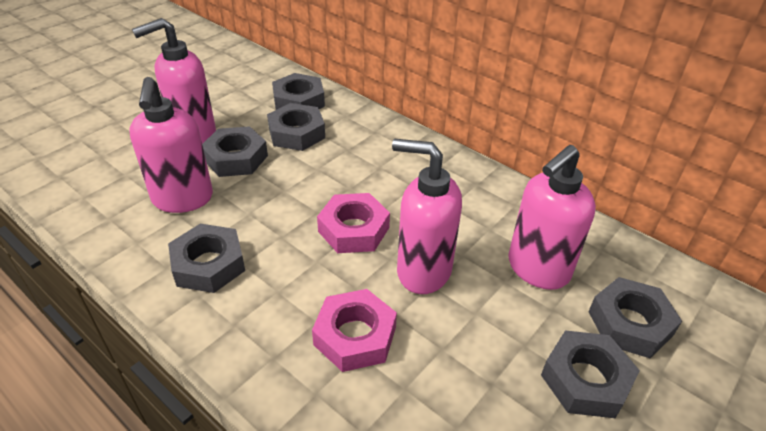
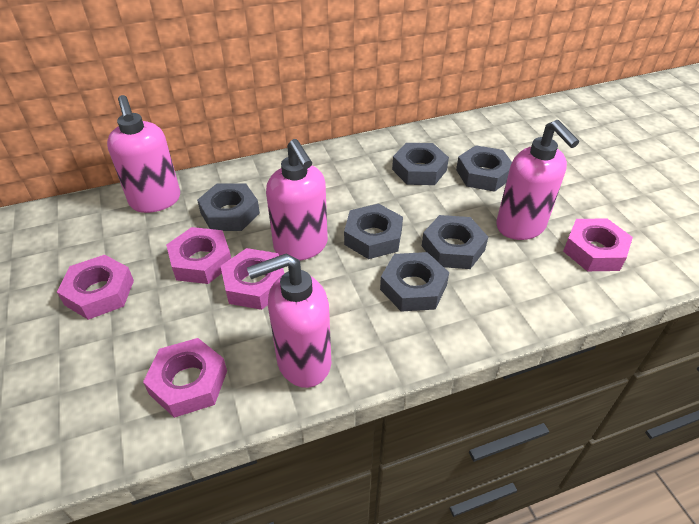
pink nut: [312,289,397,372] [317,193,390,253] = 2 -> [57,255,134,320] [143,338,227,418] [166,227,231,284] [221,248,285,310] [563,218,633,271] = 5

